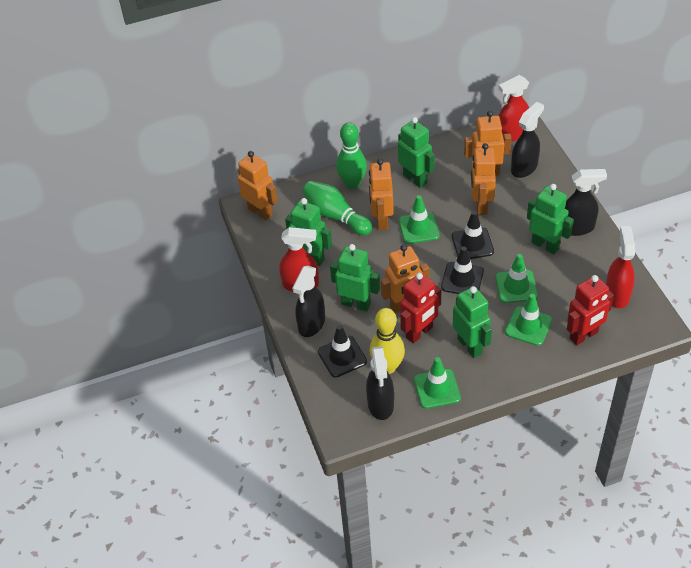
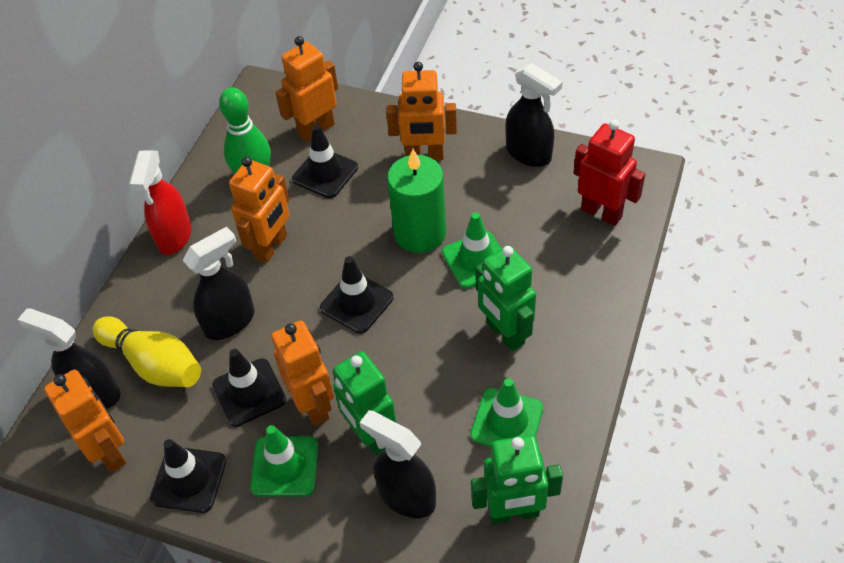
black traffic cone: [318,325,367,378] [441,247,484,294] [452,211,494,259] = 3 -> [150,439,226,513] [212,349,286,427] [292,125,358,198] [320,256,394,334] = 4
green bowling pin: [303,181,372,236] [336,122,367,189] = 2 -> [219,88,271,174] = 1
green candle: none = 0 -> [387,149,446,253] = 1
green robot: [285,198,332,266] [330,244,380,311] [398,117,435,188] [453,286,492,358] [527,184,574,254] = 5 -> [333,351,396,456] [471,435,563,524] [475,245,536,351] = 3
green traffic cone: [399,195,440,244] [414,357,461,409] [495,254,538,303] [505,294,552,346] = 4 -> [250,425,318,497] [442,212,501,289] [470,378,544,447] = 3
red robot: [400,273,441,343] [567,275,614,345] = 2 -> [574,120,645,226] = 1
red spray bottle: [279,227,319,292] [498,75,529,142] [606,226,635,308] = 3 -> [129,150,191,255] = 1

